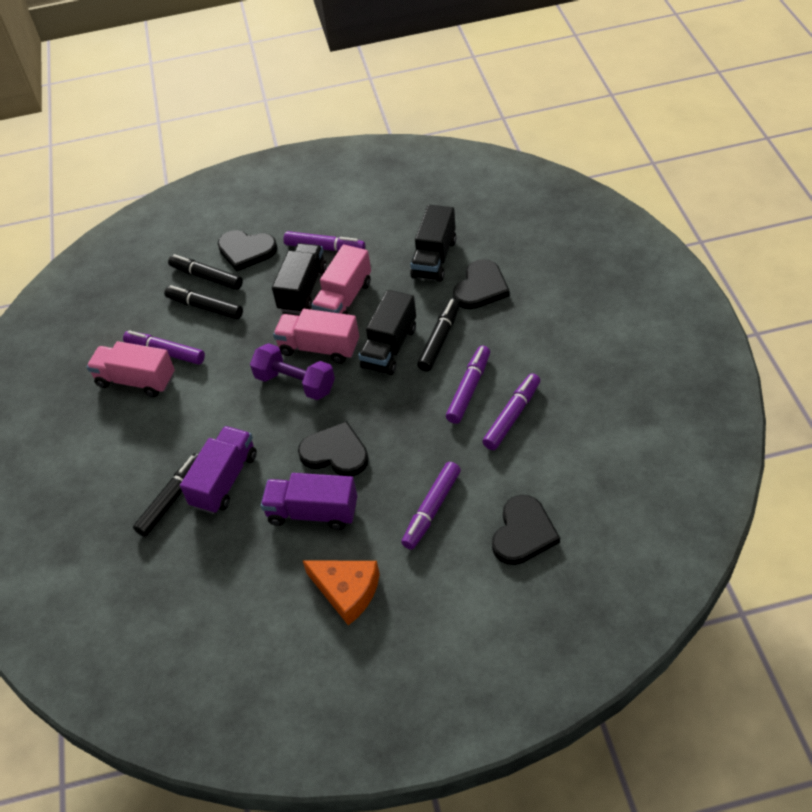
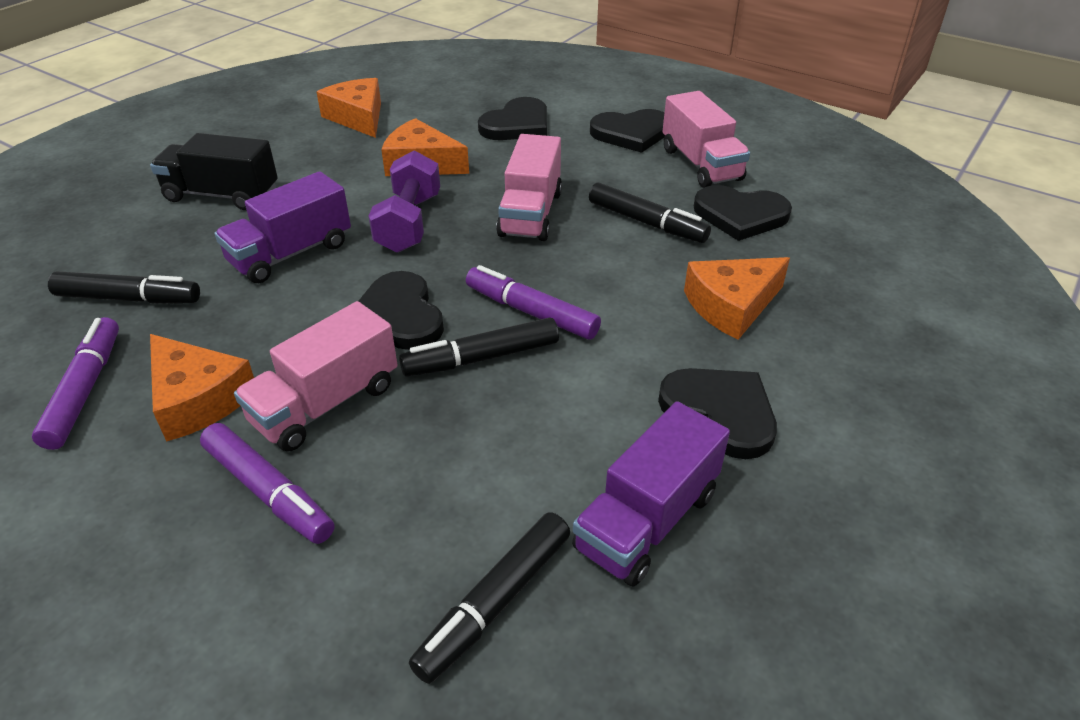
black heart: [218,230,277,271] [298,421,369,476] [453,259,510,309] [492,495,560,565] = 4 -> [358,271,444,350] [478,97,547,140] [590,109,665,153] [658,368,777,459] [694,185,792,241] = 5
black truck: [272,243,327,314] [358,290,416,375] [410,205,456,282] = 3 -> [150,133,278,210] = 1
orange cheese: [302,560,380,625] = 1 -> [150,334,254,442] [317,78,381,138] [381,118,469,176] [684,257,790,340] = 4
purple marker: [123,330,205,365] [284,231,365,251] [401,462,461,550] [446,346,490,424] [482,373,540,450] = 5 -> [32,317,119,450] [200,423,334,544] [466,265,601,340] = 3

